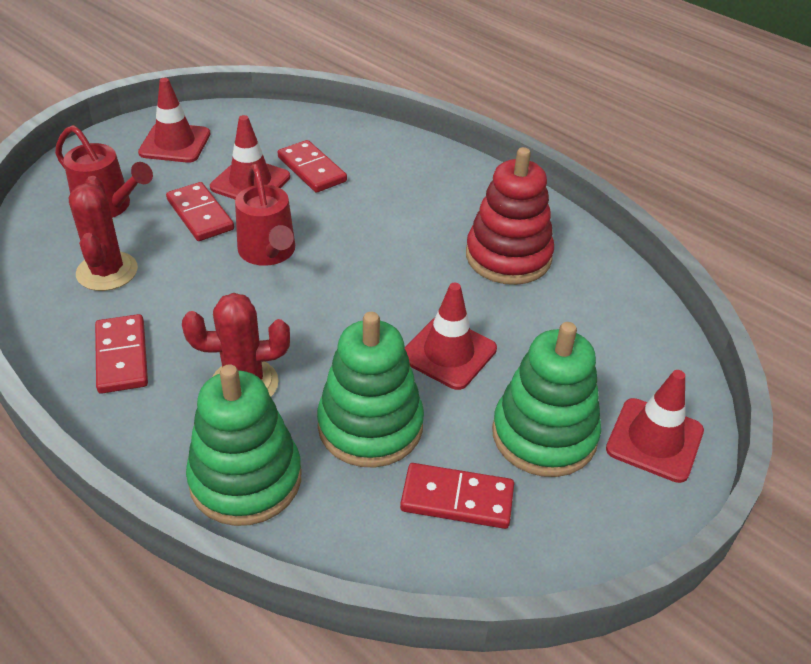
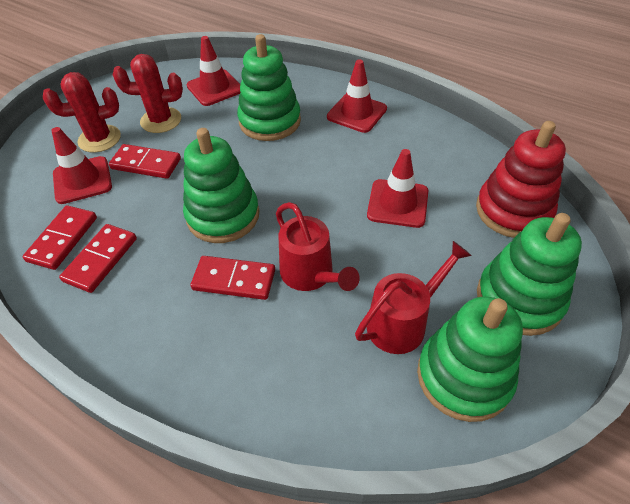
green stacking toy: [186,364,301,526] [317,312,424,468] [492,322,601,477] = 3 -> [183,128,260,243] [237,34,301,141] [417,297,523,422] [477,213,582,336] = 4

